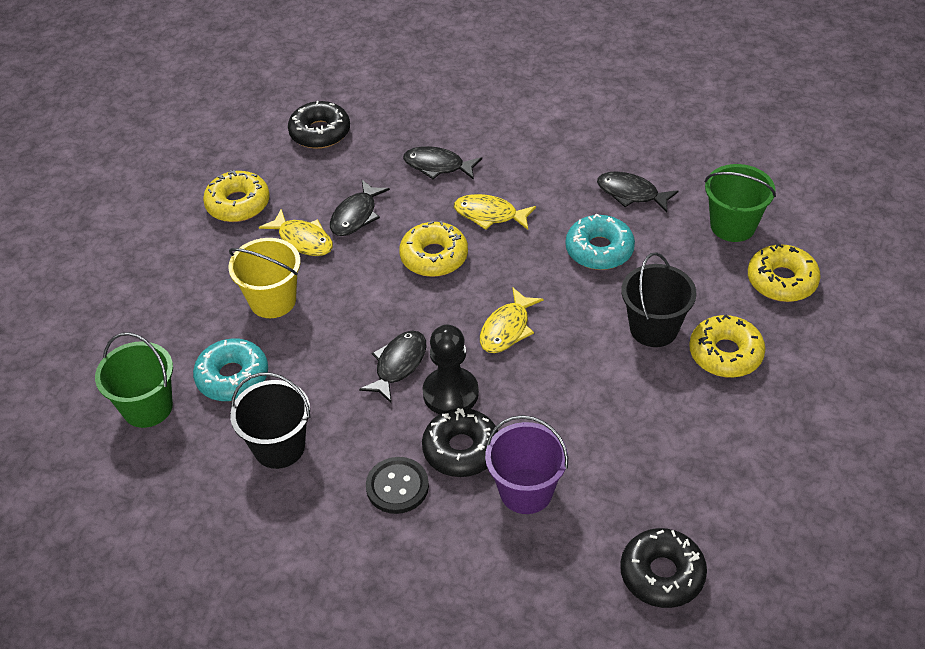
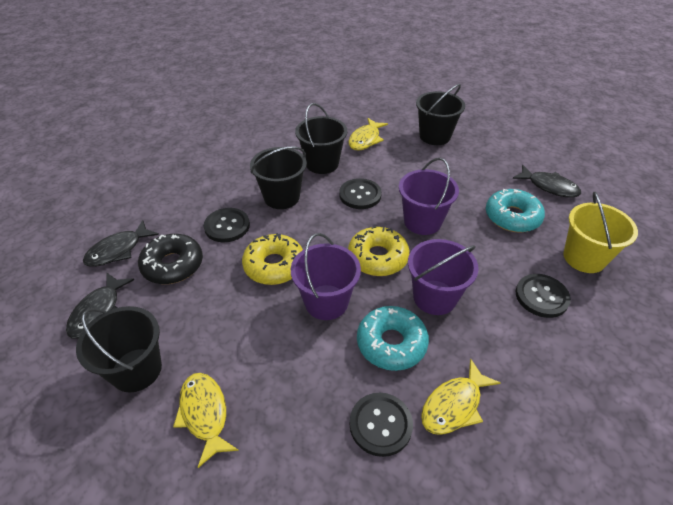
black bucket: [230,372,311,469] [621,252,696,347] = 2 -> [76,306,162,392] [250,147,307,209] [295,103,347,174] [416,84,465,145] = 4
black button: [366,457,429,514] = 1 -> [204,208,250,242] [339,178,382,209] [350,393,413,457] [516,274,571,318] = 4
black donut: [288,101,350,149] [422,408,498,477] [620,528,707,608] = 3 -> [138,234,203,284] = 1
black fish: [330,180,390,236] [359,331,426,403] [403,146,482,180] [597,172,679,212] = 4 -> [66,272,134,338] [83,220,159,267] [513,165,581,198] = 3
black pawn: [422,325,479,414] = 1 -> none = 0
green bucket: [95,332,173,428] [705,164,776,242] = 2 -> none = 0
purple bucket: [485,415,568,514] = 1 -> [291,233,361,320] [399,158,459,235] [408,239,479,315] = 3
yellow donut: [203,170,270,222] [399,221,468,277] [689,315,765,378] [748,244,821,302] = 4 -> [242,233,303,285] [348,226,410,276] = 2

